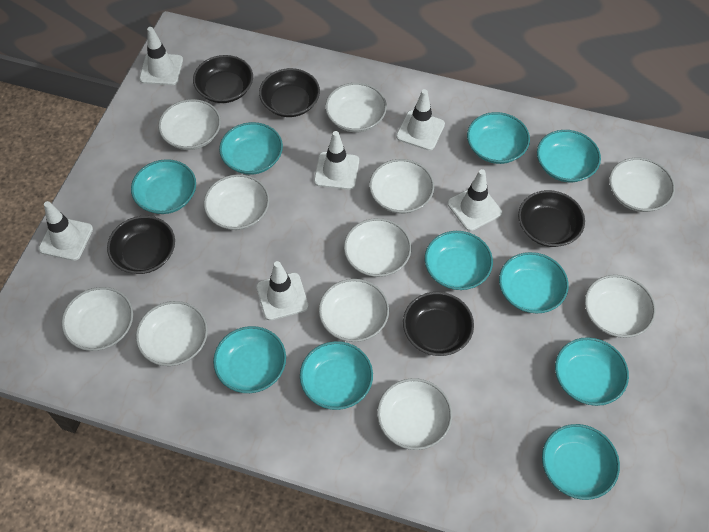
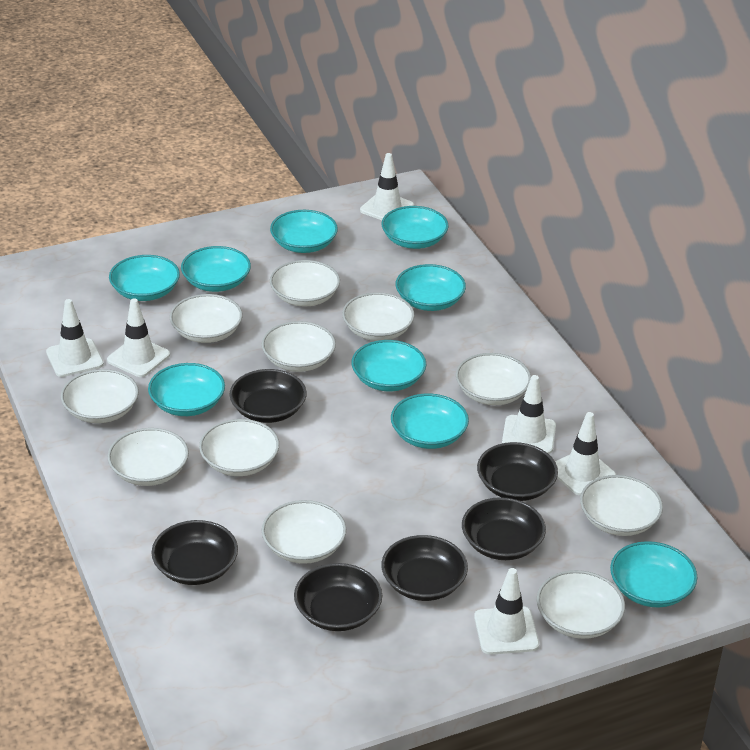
black bowl: [107,216,175,274] [193,55,253,103] [259,68,320,117] [403,292,474,356] [518,190,585,247] = 5 -> [151,520,238,585] [230,369,307,423] [294,563,382,631] [381,535,468,601] [462,497,546,560] [477,442,558,501] = 6
turquoise bowl: [131,159,196,214] [213,326,286,393] [219,122,283,175] [300,341,373,410] [425,231,493,290] [467,112,530,164] [499,252,569,313] [537,130,601,183] [542,424,620,500] [555,337,629,406] = 10 -> [109,255,180,301] [148,363,225,416] [181,246,251,292] [270,210,338,253] [352,340,426,391] [381,206,449,249] [391,394,469,449] [396,264,466,311] [610,541,698,608] = 9

